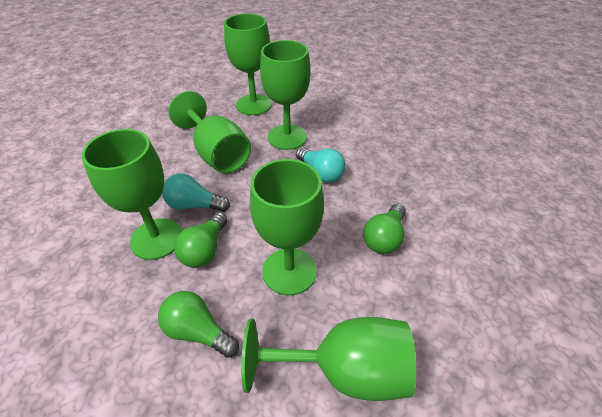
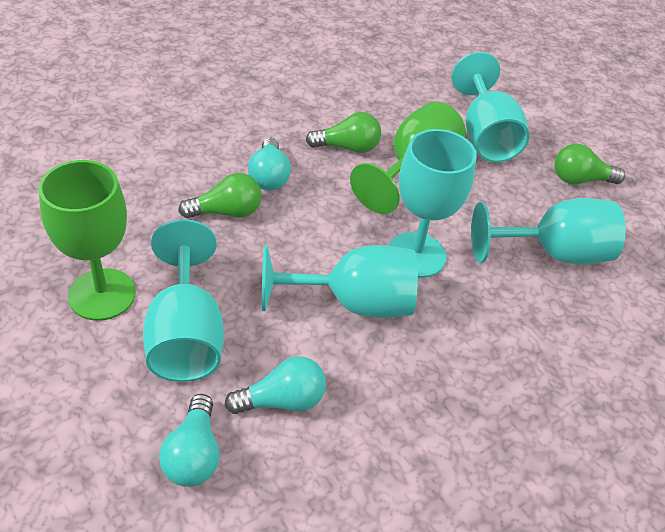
green goblet: [81,129,182,260] [169,91,251,173] [224,13,272,115] [241,317,416,401] [250,159,324,295] [260,40,311,150] = 6 -> [38,160,136,321] [350,101,466,214] = 2
turquoise goblet: none = 0 -> [143,219,224,382] [262,245,418,318] [388,129,477,278] [452,52,529,162] [471,198,626,264] = 5
turquoise light bulb: [162,174,230,212] [296,147,346,183] = 2 -> [159,394,220,487] [224,356,326,414] [248,138,291,190] = 3

